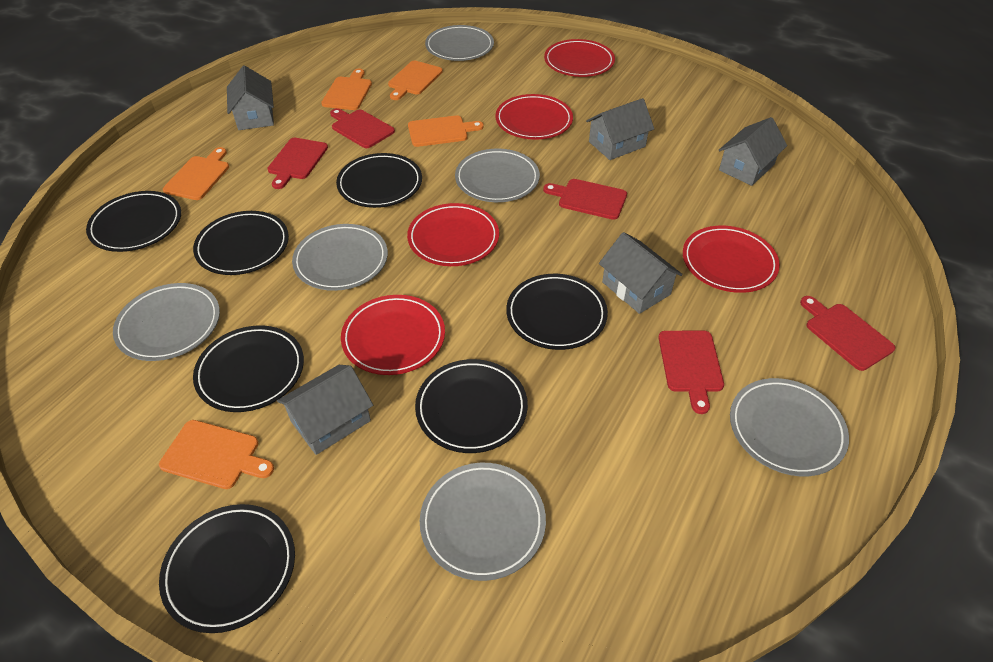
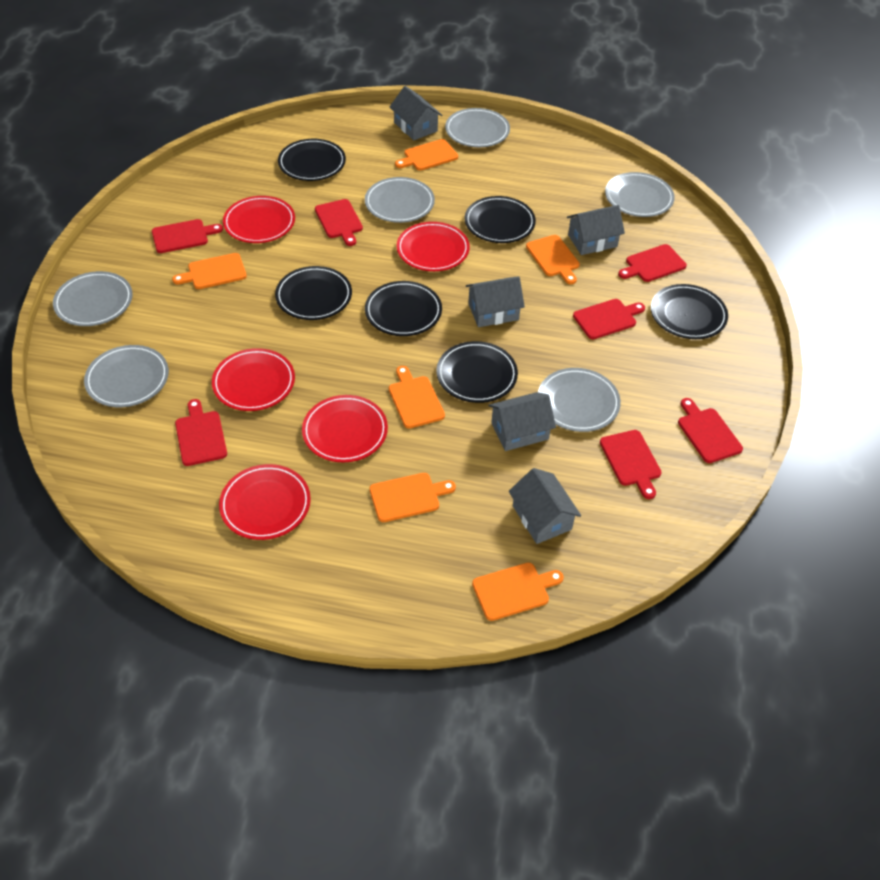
black plate: [86,191,181,252] [159,504,295,633] [193,211,289,275] [193,325,304,412] [336,153,422,208] [415,359,528,453] [506,274,608,350] = 7 -> [275,266,352,320] [278,139,346,181] [365,281,442,336] [437,341,518,403] [465,196,536,243] [651,284,728,339] = 6
orange cutting board: [159,420,274,489] [163,147,229,200] [321,69,372,110] [388,61,443,100] [408,115,484,147] = 5 -> [172,253,247,289] [369,473,456,522] [389,366,445,429] [395,139,458,171] [472,562,564,621] [526,235,580,284] = 6
red cutting board: [267,138,328,189] [330,108,395,148] [543,179,627,220] [659,331,724,414] [800,296,895,371] = 5 -> [152,219,223,253] [175,399,227,466] [315,199,363,246] [573,299,645,339] [600,430,662,499] [618,244,687,282] [678,398,743,463] = 7

